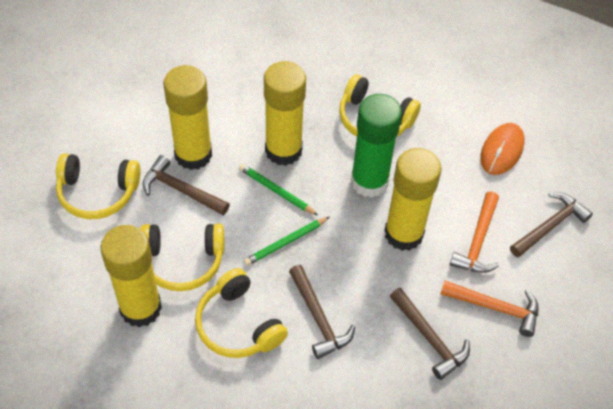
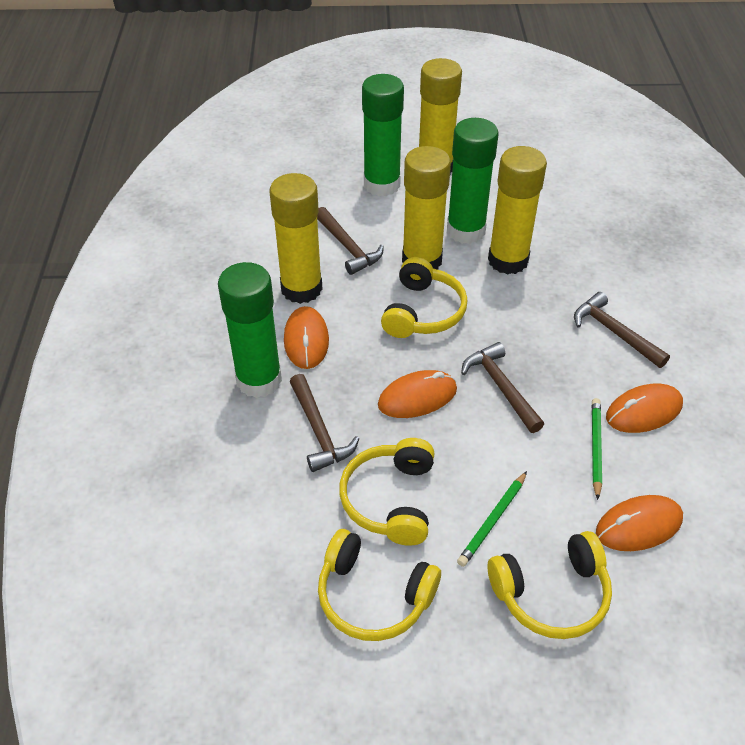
green glue stick: [351,94,402,198] = 1 -> [218,262,282,398] [362,74,404,196] [447,118,499,244] = 3
orange hammer: [440,281,538,337] [450,191,499,273] = 2 -> none = 0
orange mouse: [480,123,525,175] = 1 -> [284,306,329,369] [378,370,457,418] [596,495,683,551] [606,384,683,433] = 4

